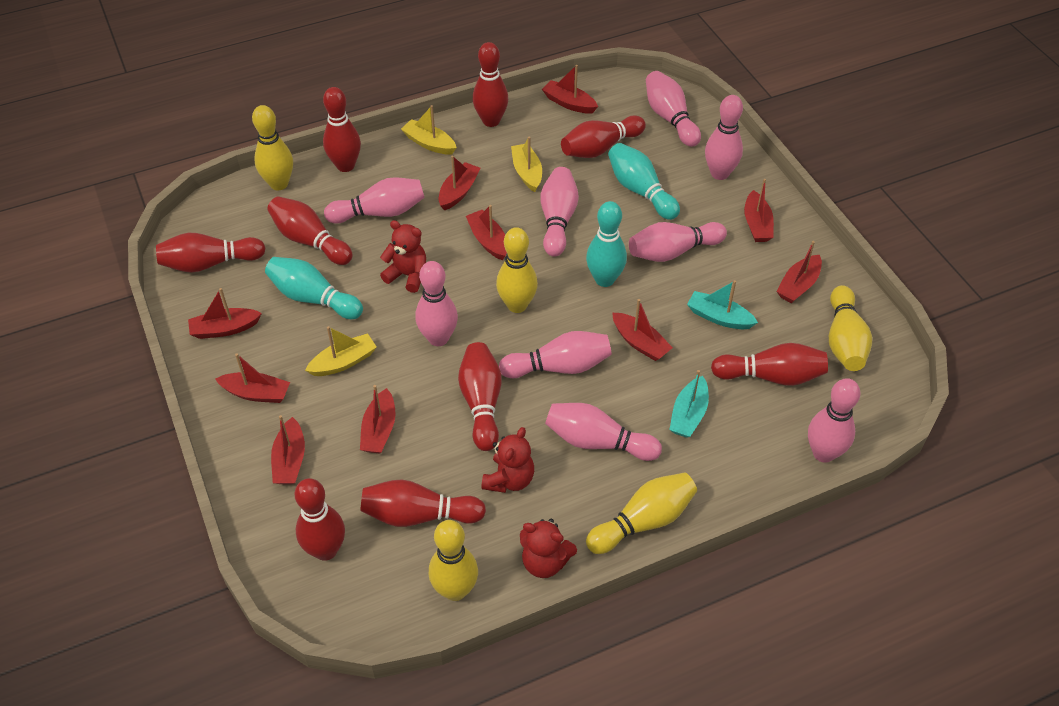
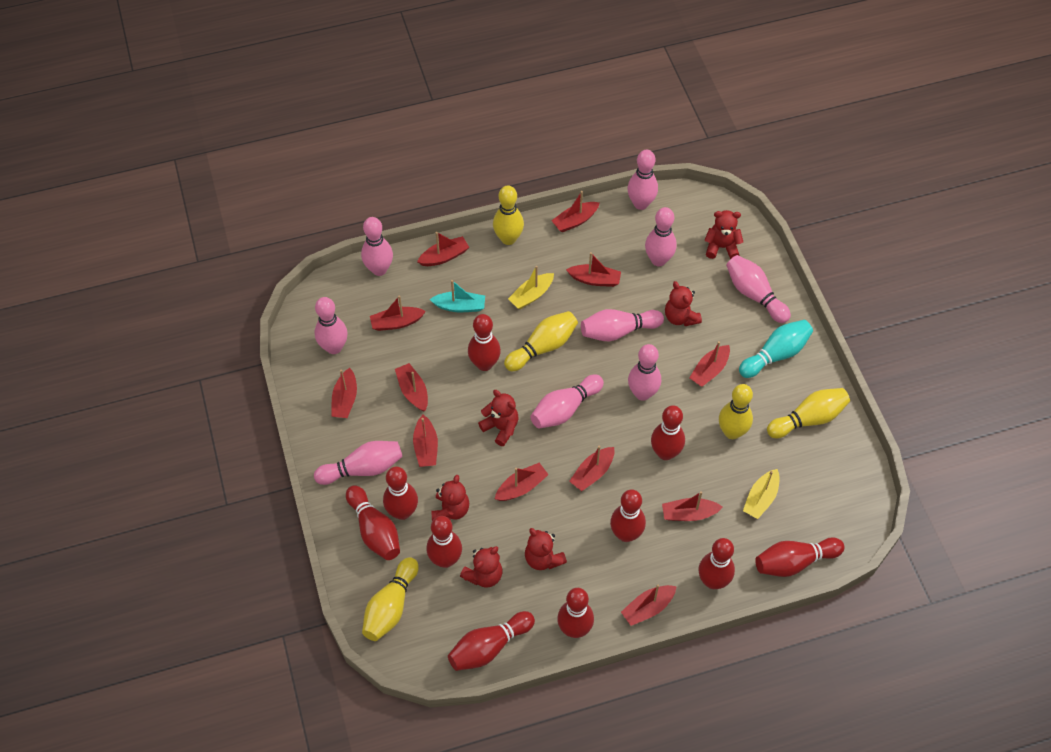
red boat: [188,288,262,339] [215,353,290,403] [271,415,305,484] [360,385,395,454] [439,156,480,210] [466,205,507,260] [542,65,598,114] [612,299,673,361] [744,179,774,242] [776,241,822,303] = 10 -> [331,368,357,418] [370,296,426,331] [395,363,428,412] [413,415,438,467] [417,232,469,266] [495,463,549,501] [551,191,600,232] [566,252,621,287] [569,446,614,491] [621,585,677,626] [662,491,723,521] [689,341,730,387] = 12
red bowling pin: [156,233,265,273] [267,196,353,265] [294,478,345,561] [323,87,361,172] [360,479,486,527] [458,342,502,451] [473,42,509,127] [561,115,646,158] [711,343,828,386] = 9 -> [346,485,400,560] [383,467,418,520] [427,516,462,568] [448,611,535,671] [468,314,501,371] [557,588,594,638] [610,489,646,542] [651,405,685,460] [698,538,735,589] [755,537,844,577] = 10
red teddy bear: [380,220,426,293] [481,427,534,493] [520,519,577,578] = 3 -> [432,475,469,521] [460,546,502,588] [478,390,519,446] [525,528,567,570] [665,281,702,326] [704,210,743,259] = 6
turquoise boat: [669,370,709,438] [687,280,758,329] = 2 -> [429,280,485,312] = 1
turquoise bowling pin: [265,257,363,319] [586,201,627,287] [608,143,680,220] = 3 -> [739,320,813,378] = 1
yellow boat: [305,326,377,376] [401,105,457,155] [511,136,542,192] = 3 -> [508,266,554,309] [743,469,780,519] = 2

